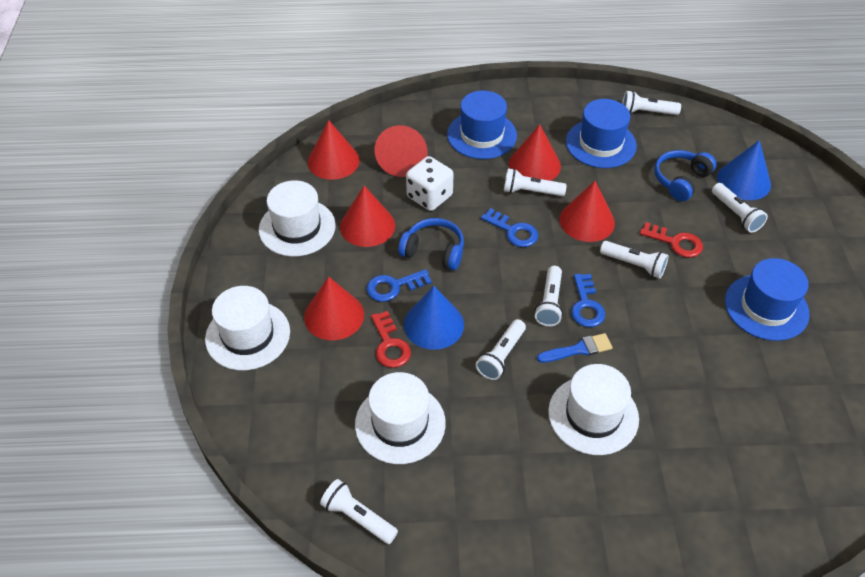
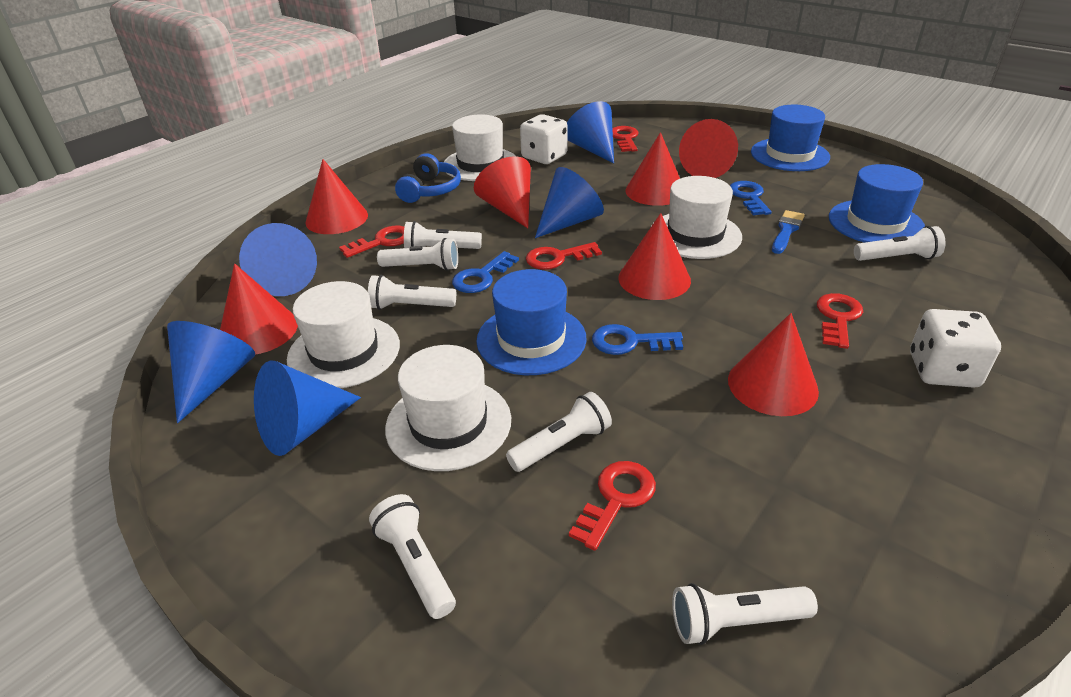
blue cone: [404,286,464,350] [717,140,771,200] = 2 -> [167,321,255,423] [239,223,317,296] [254,360,361,456] [535,167,604,238] [567,101,614,163] = 5
blue headphones: [398,218,464,270] [654,150,717,201] = 2 -> [395,153,461,203] = 1
red cone: [304,277,364,340] [308,120,360,180] [340,185,395,247] [375,125,428,177] [509,124,561,181] [559,181,615,242] = 6 -> [220,263,298,355] [305,159,368,234] [474,156,531,228] [618,213,691,300] [625,132,680,206] [679,119,738,178] [728,313,819,416] = 7
red key: [371,311,411,368] [640,222,703,258] = 2 -> [339,226,404,258] [526,242,602,270] [569,461,656,551] [612,126,639,152] [817,293,863,349] = 5
white dice: [406,156,453,211] = 1 -> [520,114,567,164] [910,309,1001,388] = 2

